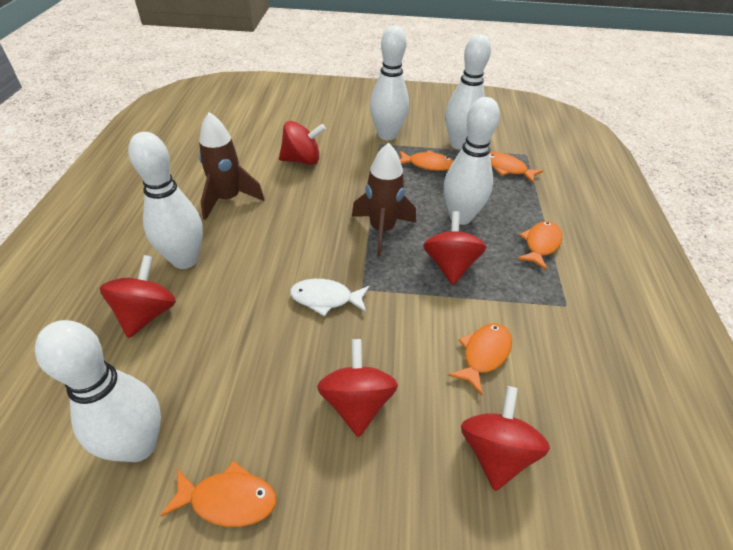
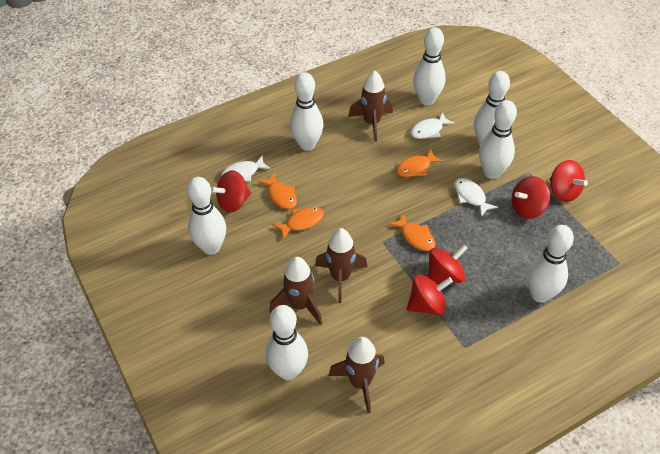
brown rocket: [199,112,265,220] [352,143,416,257] = 2 -> [270,257,322,325] [315,228,368,303] [328,337,385,413] [348,70,393,142] = 4
orange fish: [160,461,276,527] [399,150,454,171] [448,323,512,395] [490,152,543,183] [517,221,562,271] = 5 -> [258,172,297,209] [273,207,324,240] [388,214,435,251] [396,150,443,177] = 4
white bowling pin: [35,320,161,462] [128,132,203,269] [370,26,409,140] [444,97,500,225] [445,34,491,149] = 5 -> [187,177,226,255] [266,305,308,380] [290,72,323,151] [413,27,446,105] [474,71,510,145] [479,100,517,179] [527,225,574,303] = 7
white fish: [290,279,370,317] = 1 -> [221,155,271,182] [411,112,455,139] [454,178,498,217] = 3

